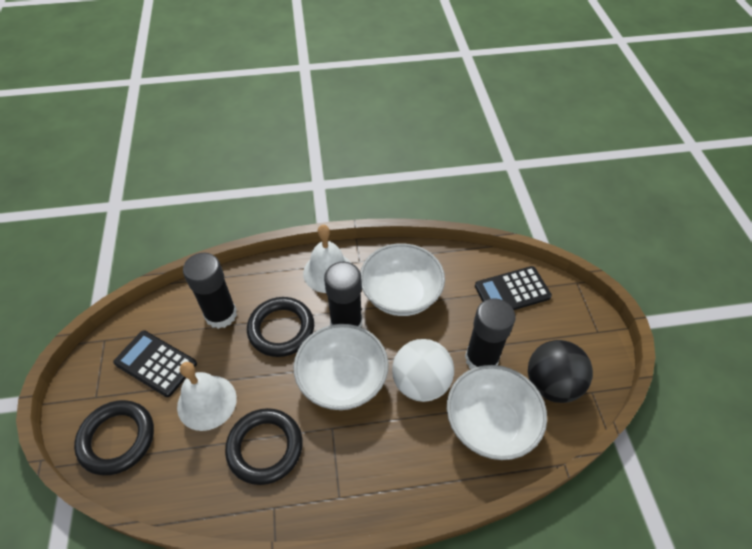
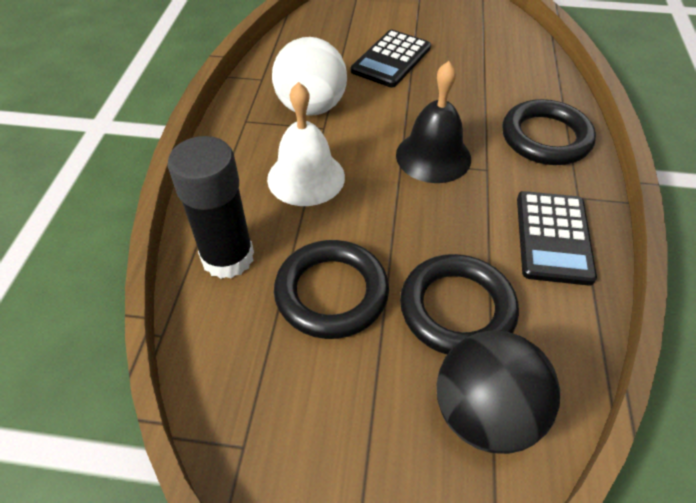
black bell: none = 0 -> [396,61,471,183] = 1
black glue stick: [183,253,237,329] [324,262,362,327] [465,298,515,369] = 3 -> [168,136,254,279] = 1
white bell: [177,362,237,431] [303,225,351,293] = 2 -> [267,82,345,206] = 1
white bowl: [294,324,389,410] [360,243,445,316] [447,365,547,460] = 3 -> none = 0

